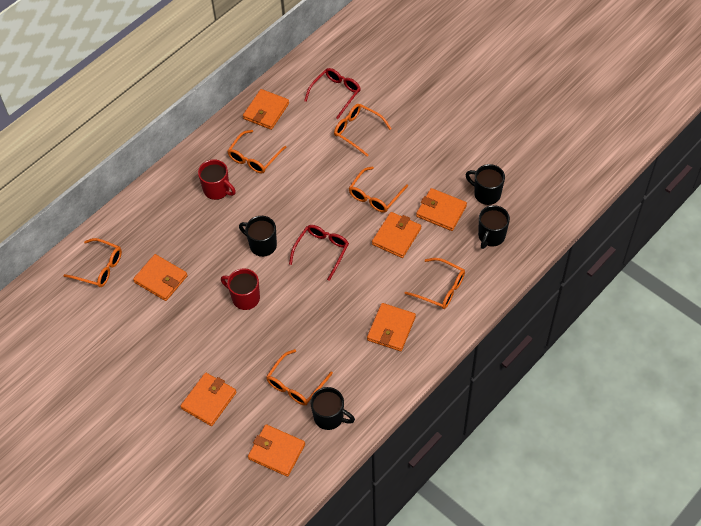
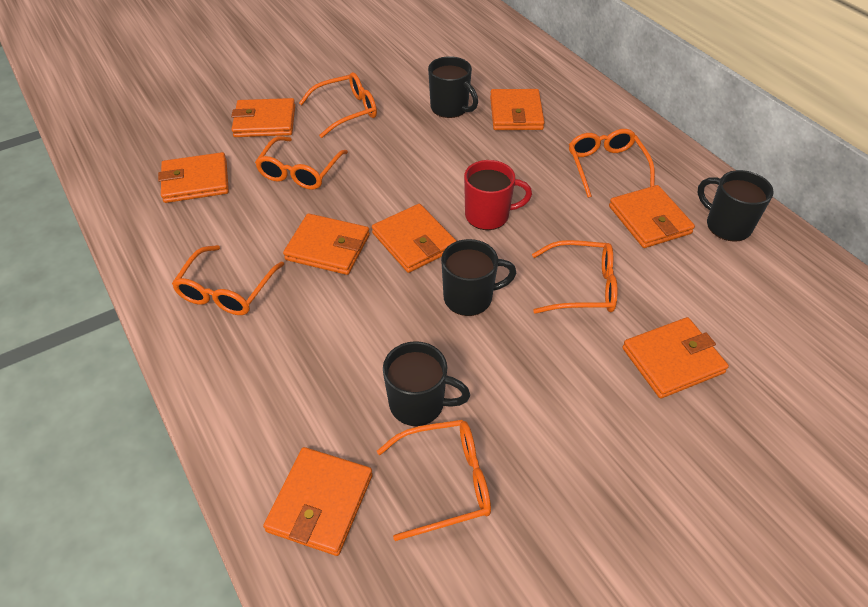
orange wallet: [133,254,188,301] [180,373,236,426] [243,89,289,130] [248,424,305,477] [367,303,416,351] [372,212,421,258] [416,188,467,231] = 7 -> [158,152,229,203] [231,98,295,137] [263,447,373,556] [283,213,370,275] [372,204,456,273] [490,89,545,130] [609,185,695,248] [622,317,729,399] = 8
red glasses: [289,225,349,281] [304,68,361,119] = 2 -> none = 0
red mug: [198,159,236,200] [221,268,260,310] = 2 -> [464,160,532,230] = 1

